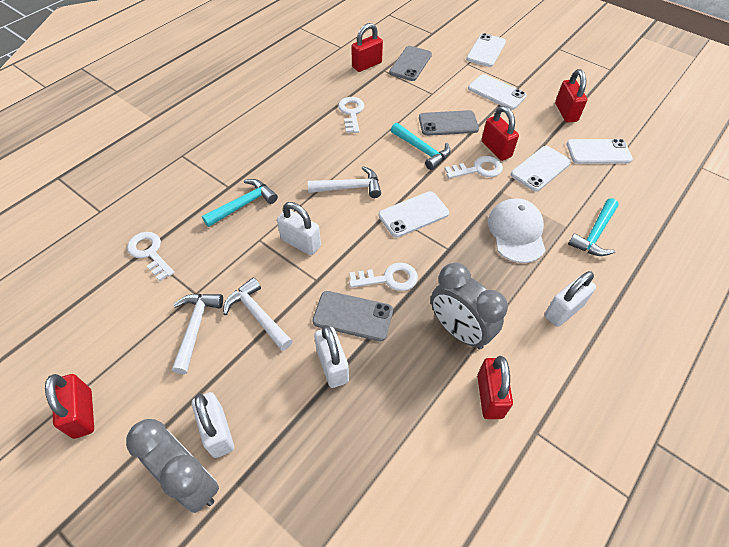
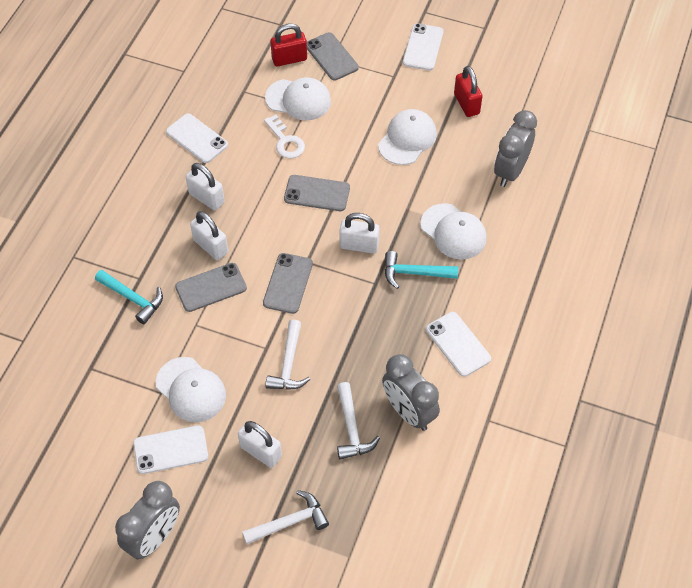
grey clock: [126,419,219,513] [431,263,508,349] = 2 -> [115,481,180,559] [382,354,440,431] [494,110,537,187] = 3
grey phone: [312,291,393,341] [389,46,432,81] [419,110,479,136] = 3 -> [175,263,247,312] [263,253,313,314] [284,175,350,211] [307,32,359,80] = 4
red padlock: [45,374,94,439] [352,23,383,72] [477,356,513,419] [481,106,519,161] [555,69,587,123] = 5 -> [270,23,307,66] [454,66,483,117] = 2
turquoise hammer: [202,179,278,227] [391,123,450,170] [568,198,619,256] = 3 -> [95,270,163,324] [385,251,458,289] = 2
white cap: [488,198,546,263] = 1 -> [156,357,226,422] [265,77,331,121] [378,109,437,165] [420,203,487,260] = 4
white key: [127,232,175,281] [338,97,364,133] [349,262,418,291] [445,156,503,179] = 4 -> [264,115,305,159] = 1
white phone: [379,191,449,238] [466,33,506,67] [468,74,527,110] [511,146,571,192] [566,139,633,164] = 5 -> [133,425,208,474] [166,114,228,163] [403,23,444,71] [426,312,491,377] = 4

